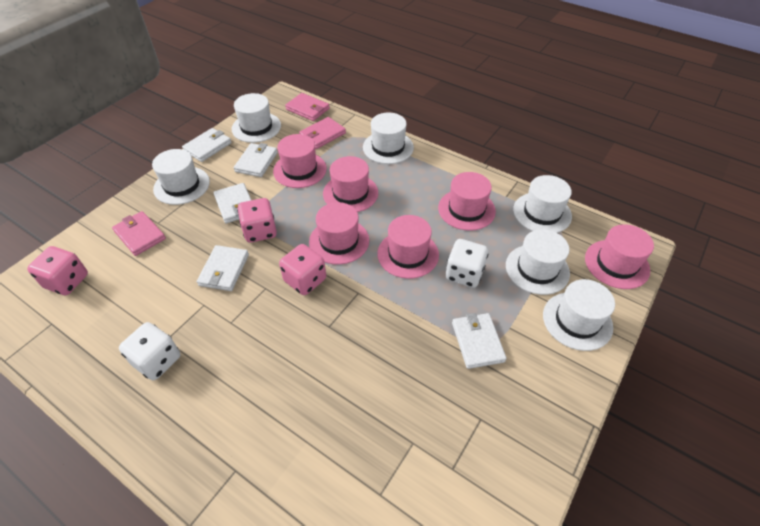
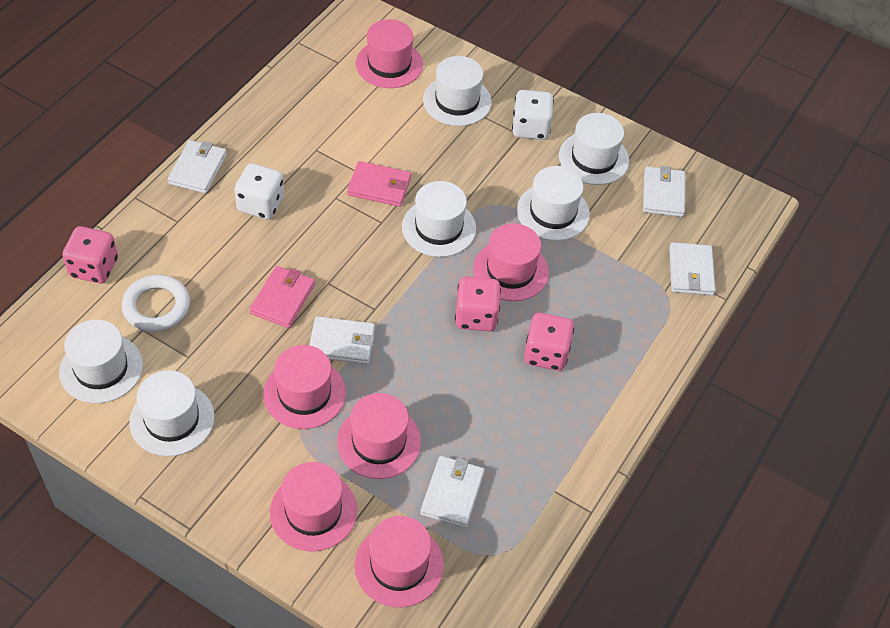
pink wallet: [112,211,166,256] [285,93,330,121] [299,117,346,149] = 3 -> [250,266,315,328] [347,161,411,207] = 2
white ring: none = 0 -> [122,275,190,332] = 1

